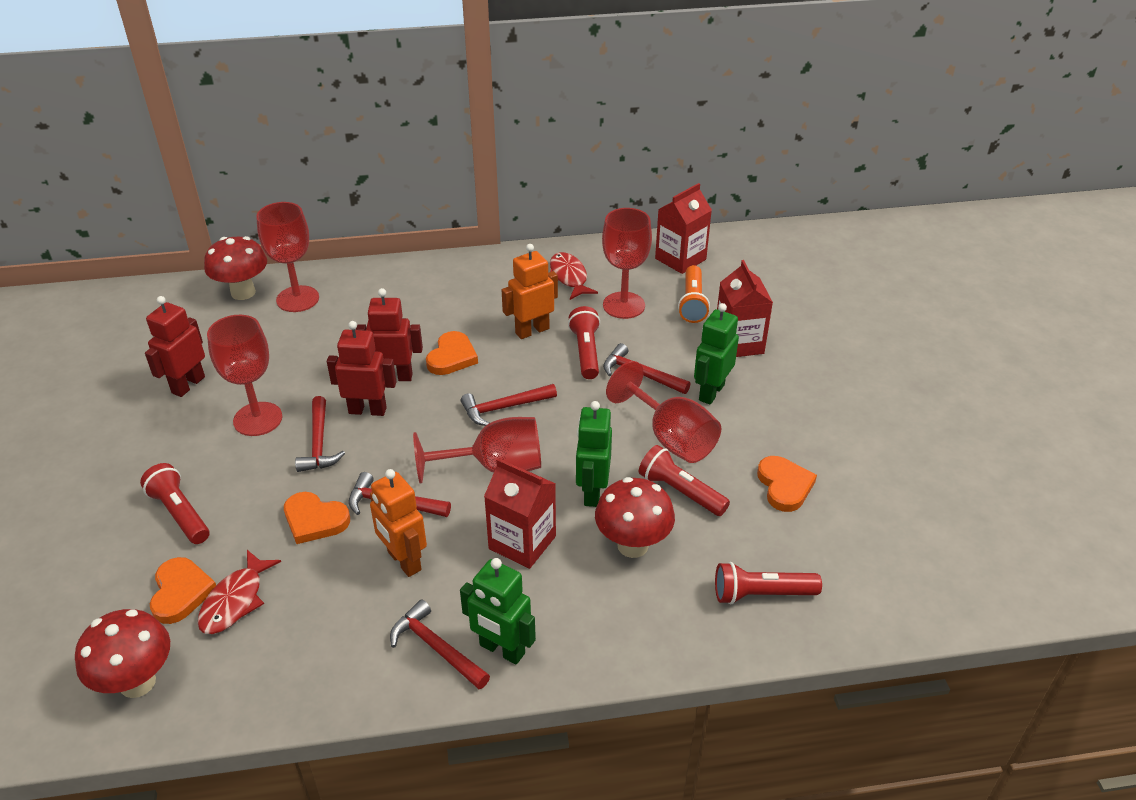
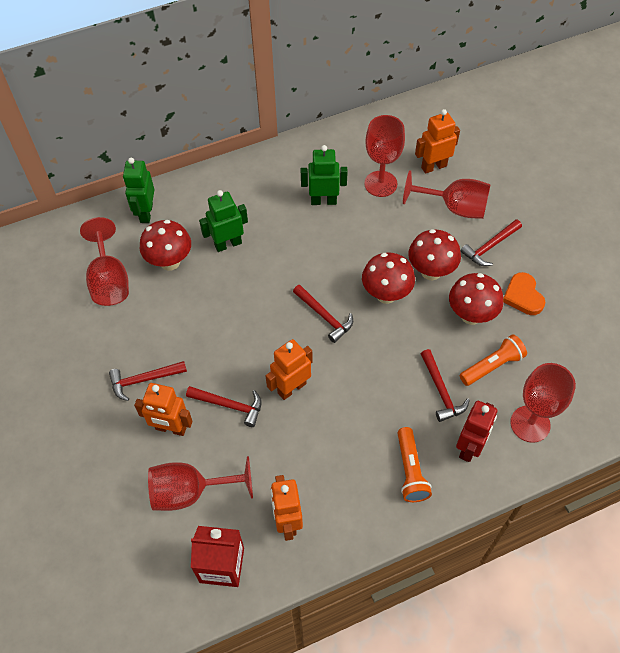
orange flashlight: [678,265,710,323] = 1 -> [398,427,432,502] [460,334,527,386] = 2
orange heart: [150,557,216,624] [284,492,350,544] [426,331,478,375] [757,456,817,512] = 4 -> [503,272,545,315] = 1
orange robot: [370,469,427,577] [502,244,558,339] = 2 -> [134,383,193,436] [266,339,313,400] [271,475,303,541] [415,109,460,174] = 4
red carton: [484,458,556,569] [655,183,712,274] [717,260,773,357] = 3 -> [191,526,244,587] = 1
red fish: [198,550,281,634] [550,252,598,300] = 2 -> none = 0
red flashlight: [140,463,209,544] [568,306,600,379] [639,445,730,516] [715,562,822,604] = 4 -> none = 0
red mushroom: [75,609,170,698] [204,236,267,300] [595,477,675,558] = 3 -> [140,220,191,271] [362,252,415,304] [408,229,461,280] [449,273,504,325] = 4
red robot: [145,296,205,397] [327,321,396,416] [356,288,423,381] = 3 -> [456,401,498,462] = 1

